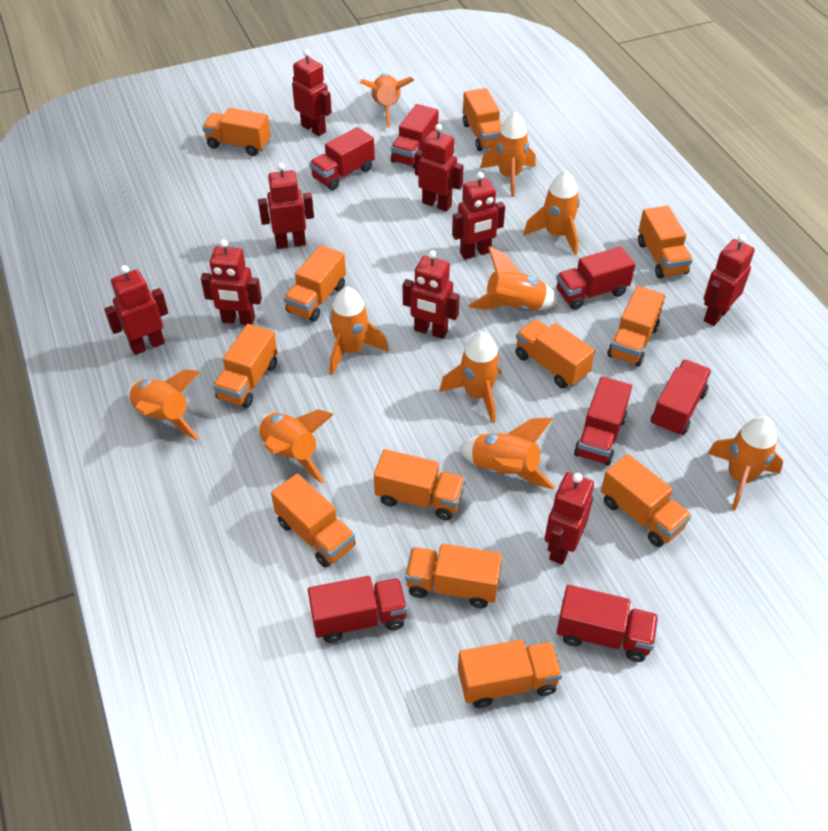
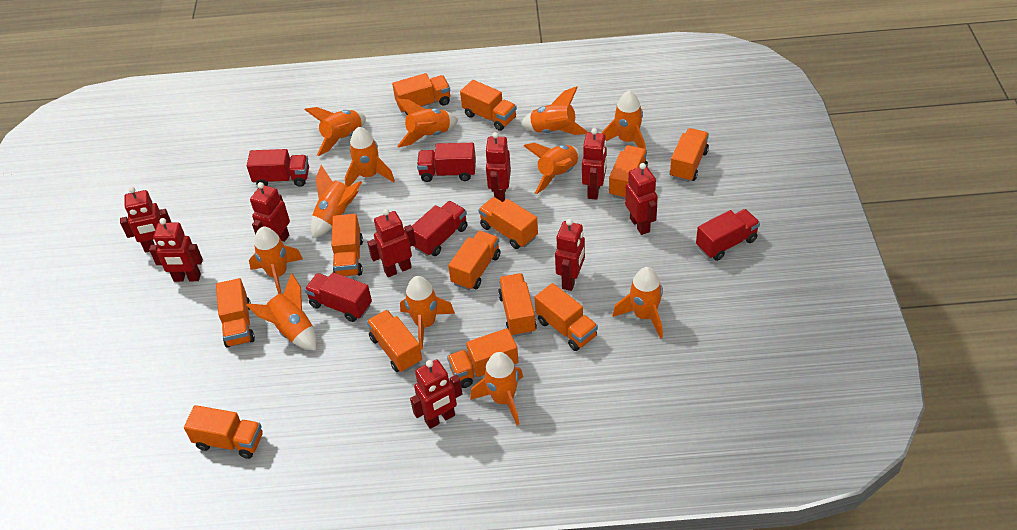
orange rocket: [128,369,199,440] [258,409,334,483] [329,287,389,375] [360,74,414,128] [439,332,501,423] [459,418,555,489] [468,246,559,311] [480,112,536,197] [523,171,580,255] [708,416,783,510] = 10 -> [247,273,317,351] [249,227,303,294] [305,107,366,156] [311,165,362,238] [345,127,395,187] [395,98,458,147] [400,276,455,350] [470,352,523,425] [520,86,588,135] [524,143,580,194] [602,91,646,149] [613,267,663,339] = 12
orange truck: [203,108,271,156] [213,324,277,408] [271,474,355,567] [284,245,346,322] [374,449,465,520] [405,544,502,608] [458,640,562,708] [463,88,502,151] [515,319,595,388] [601,454,692,547] [607,286,665,367] [638,206,693,279] = 12 -> [184,405,263,459] [216,278,255,348] [331,214,363,276] [367,310,422,372] [392,73,451,115] [447,328,519,388] [448,231,501,290] [460,80,517,131] [478,197,538,249] [498,273,537,337] [535,283,598,351] [609,145,648,200] [670,128,709,182] = 13
red truck: [308,576,407,643] [310,127,375,190] [391,104,439,169] [556,247,635,310] [557,585,658,662] [574,376,632,466] [651,359,712,436] = 7 -> [247,149,309,187] [305,272,372,322] [412,201,467,256] [417,143,476,182] [696,209,760,261] = 5

